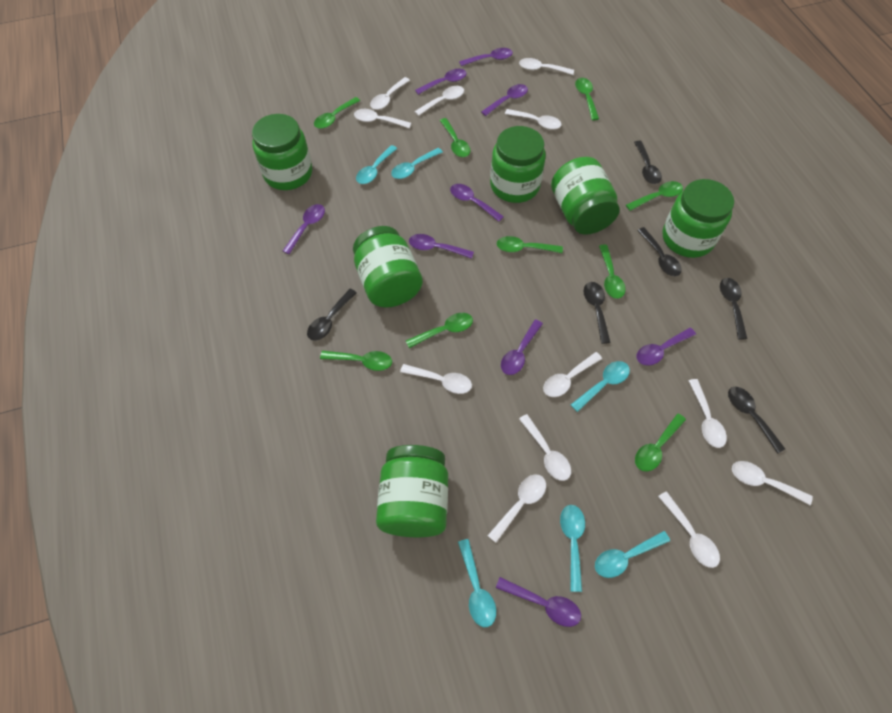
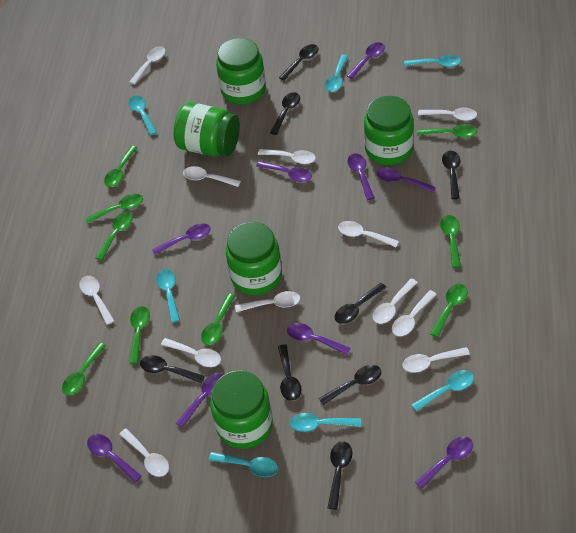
black spoon: [307,289,357,341] [584,282,611,344] [634,141,662,184] [637,227,682,276] [720,278,747,340] [728,387,785,454] = 6 -> [140,355,205,383] [270,92,300,135] [278,344,301,401] [279,44,318,81] [318,365,381,405] [328,441,352,510] [335,283,387,324] [442,151,460,199] = 8
green jar: [252,114,312,190] [353,226,423,308] [376,445,448,537] [490,126,546,203] [551,157,620,235] [662,179,734,258] = 6 -> [174,102,240,157] [210,370,273,449] [216,38,266,104] [226,222,282,295] [364,96,414,165] = 5
turquoise spoon: [356,145,397,184] [391,148,443,179] [458,539,496,627] [560,505,585,592] [571,361,630,412] [595,531,670,578] = 6 -> [128,96,157,135] [156,269,180,323] [209,452,278,477] [290,413,361,432] [325,55,348,92] [404,55,461,67] [412,370,474,412] = 7

